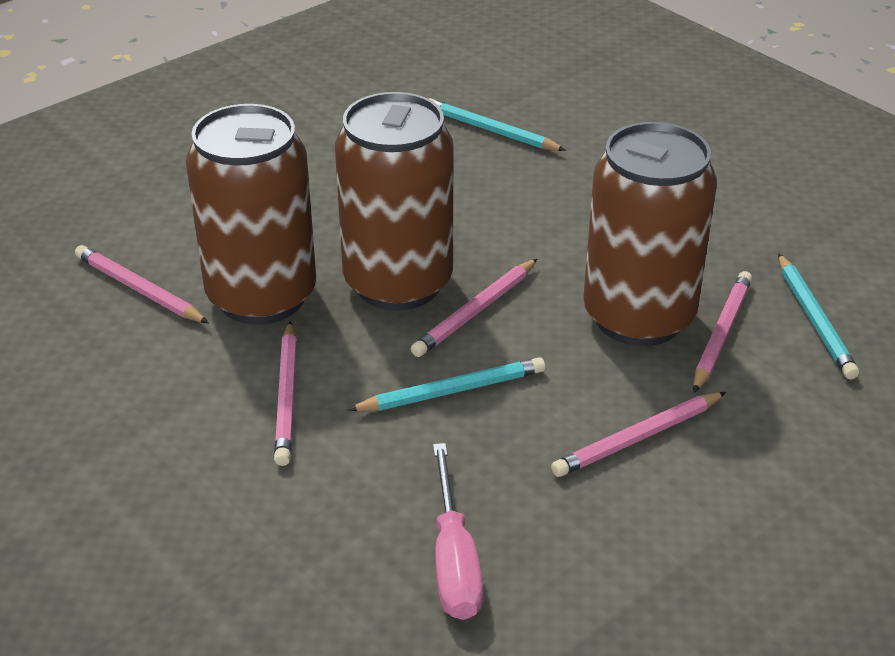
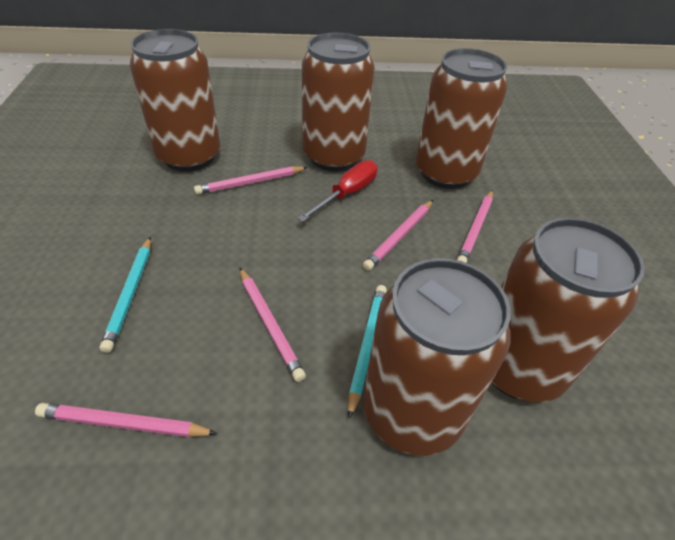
brown can: [186,104,316,325] [335,92,454,311] [583,122,717,346] = 3 -> [129,29,220,172] [302,33,375,172] [363,258,511,456] [416,48,507,189] [491,217,645,402] = 5
pink screwdriver: [433,443,483,620] = 1 -> none = 0
red screwdriver: none = 0 -> [297,160,378,222] = 1
turquoise pencil: [348,357,545,411] [430,98,566,151] [778,253,859,379] = 3 -> [100,237,151,353] [348,285,387,419] = 2

